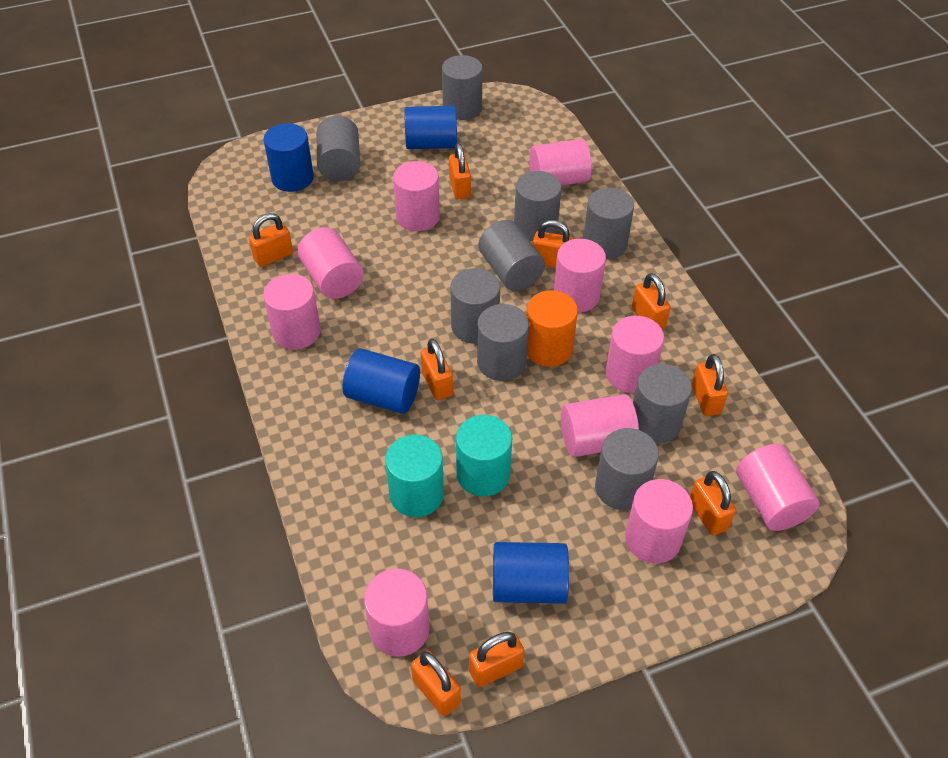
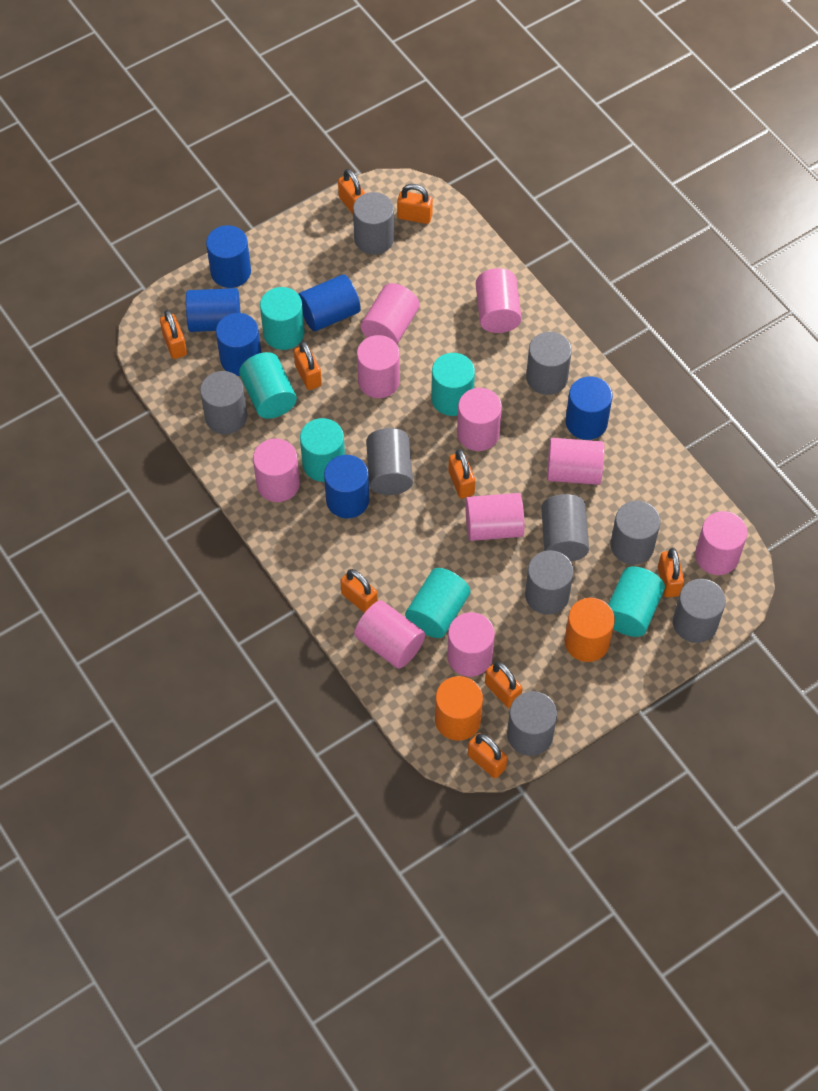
blue cylinder: [263,123,314,192] [343,348,420,414] [405,106,457,149] [493,542,569,604] = 4 -> [186,288,240,332] [206,225,251,288] [216,313,261,376] [298,274,361,331] [324,455,369,518] [565,376,613,440] = 6
orange cylinder: [526,290,578,367] = 1 -> [435,676,483,741] [565,598,615,662] = 2
turquoise cylinder: [385,435,444,517] [456,415,512,497] = 2 -> [239,352,297,419] [260,287,305,350] [300,418,345,482] [405,568,471,638] [431,353,475,416] [608,567,665,637] = 6

